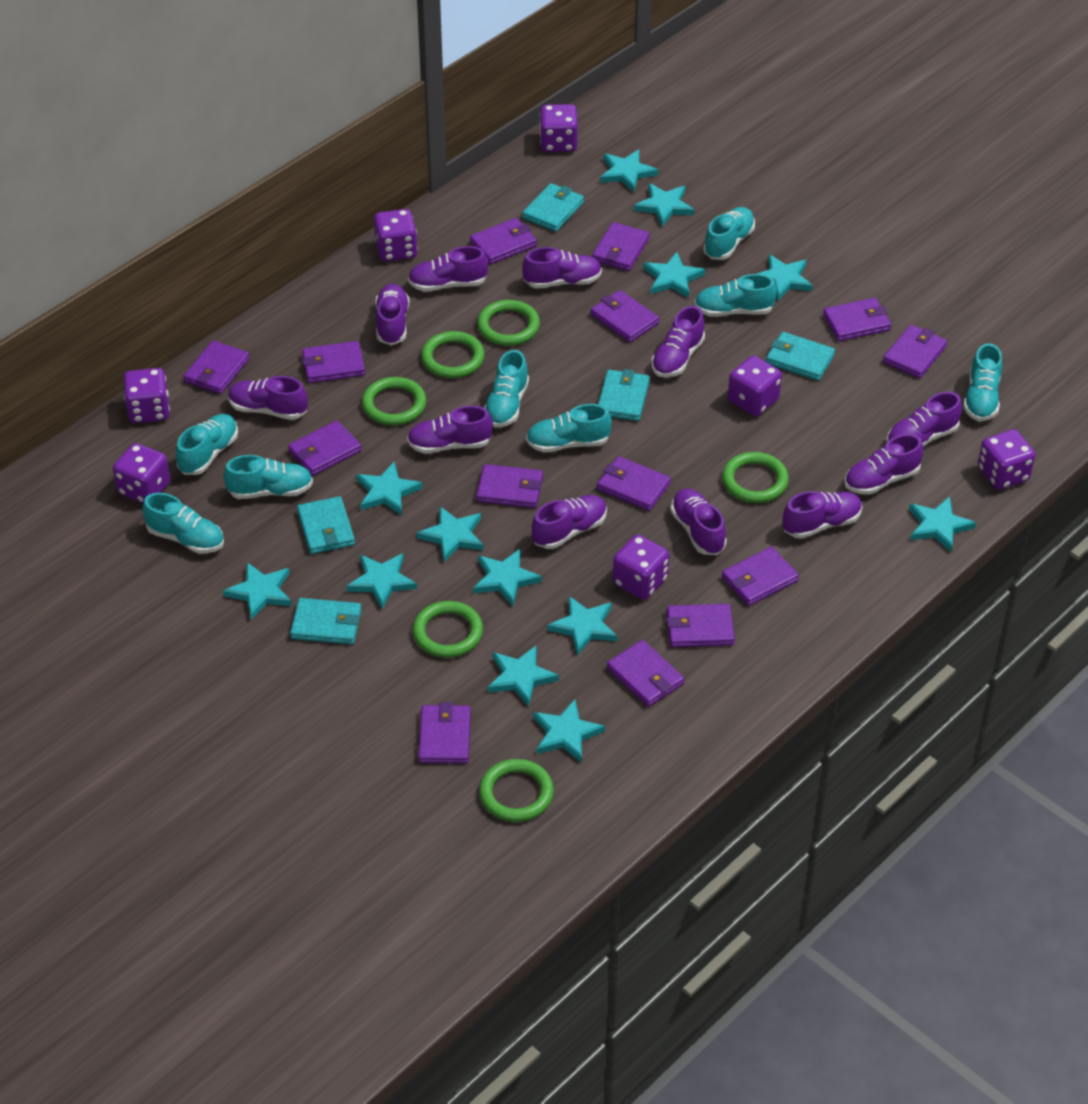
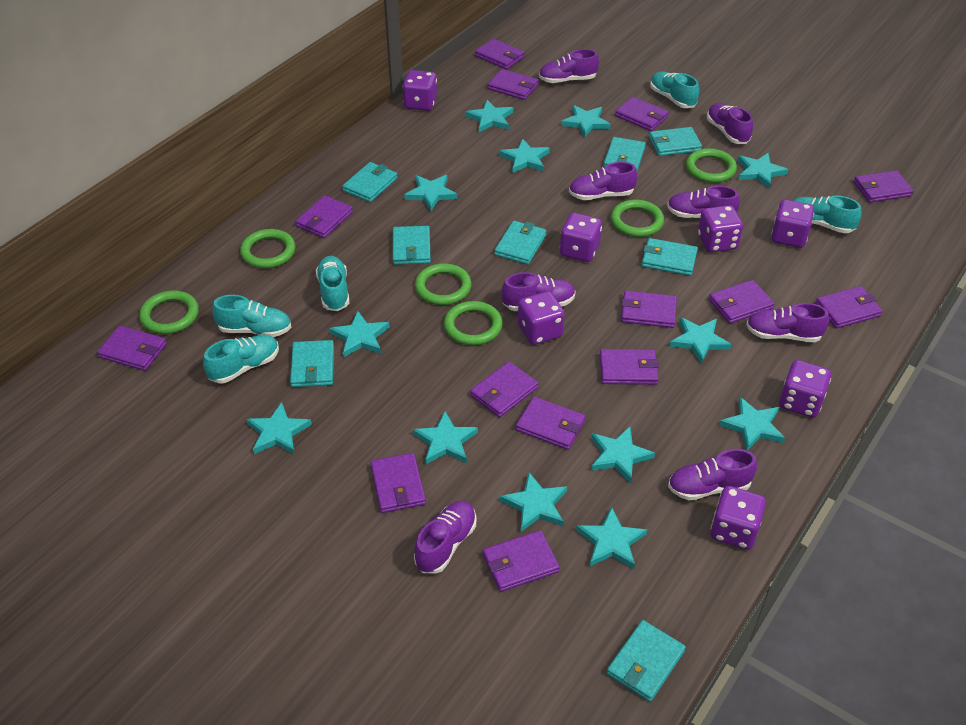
purple shoe: [228,376,308,420] [375,284,409,345] [407,406,493,454] [408,246,488,292] [522,247,602,288] [532,495,607,549] [651,306,705,377] [670,488,727,555] [783,491,862,539] [845,434,923,495] [887,392,962,446] = 11 -> [414,501,476,574] [502,272,576,311] [539,49,599,83] [569,162,637,200] [667,186,740,218] [668,449,757,500] [707,103,753,144] [746,303,829,342] = 8
turquoise shoe: [143,493,224,553] [176,414,238,475] [223,455,313,499] [484,350,529,427] [526,404,612,452] [694,274,777,317] [703,207,755,260] [963,343,1002,421] = 8 -> [203,335,279,383] [213,295,291,337] [316,256,349,311] [650,72,699,108] [793,195,861,233] = 5
turquoise wallet: [290,598,362,644] [297,496,355,554] [522,183,584,232] [598,369,650,421] [766,332,835,380] = 5 -> [290,340,334,387] [342,162,398,202] [393,226,431,265] [495,221,546,264] [603,137,646,171] [607,620,686,702] [642,238,698,276] [649,127,702,156] = 8

